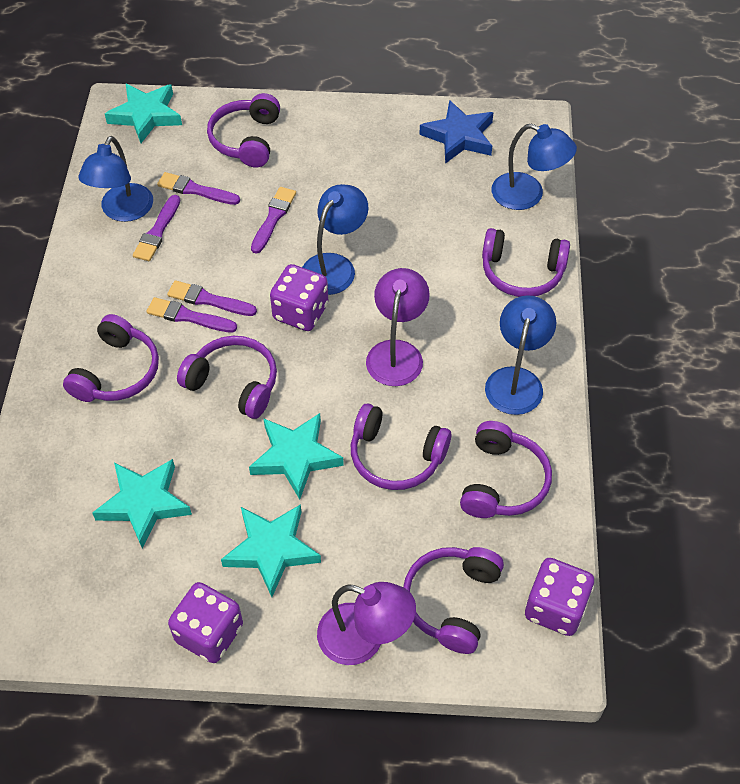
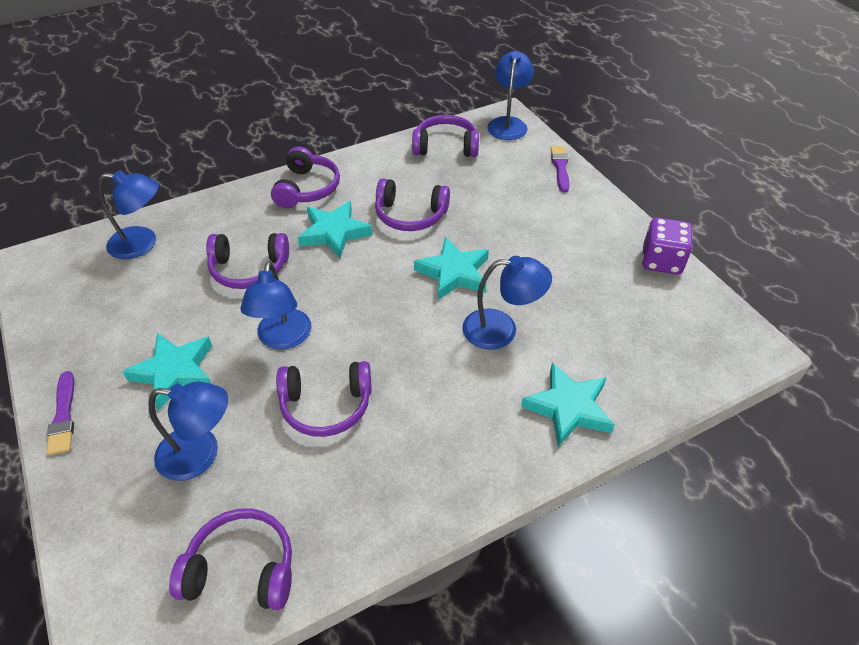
blue lamp: [78,136,153,222] [302,184,368,295] [485,295,556,415] [492,124,577,210] = 4 -> [99,170,159,259] [148,382,228,481] [240,261,311,350] [462,256,552,350] [487,51,534,140] = 5
blue star: [419,100,494,164] = 1 -> none = 0
purple brush: [133,195,180,261] [146,297,237,333] [157,172,240,205] [167,280,257,316] [251,187,296,254] = 5 -> [47,371,74,455] [550,146,569,193] = 2
purple dice: [168,582,243,663] [270,264,328,331] [525,558,594,636] = 3 -> [642,218,693,275] = 1
purple headphones: [63,314,159,402] [177,336,277,419] [207,93,280,167] [351,404,451,490] [403,547,504,654] [460,421,552,518] [482,228,570,297] = 7 -> [169,508,292,610] [206,233,289,289] [271,146,340,208] [276,361,372,437] [375,178,450,231] [412,115,479,157] = 6
purple lamp: [317,582,416,665] [366,268,430,386] = 2 -> none = 0

